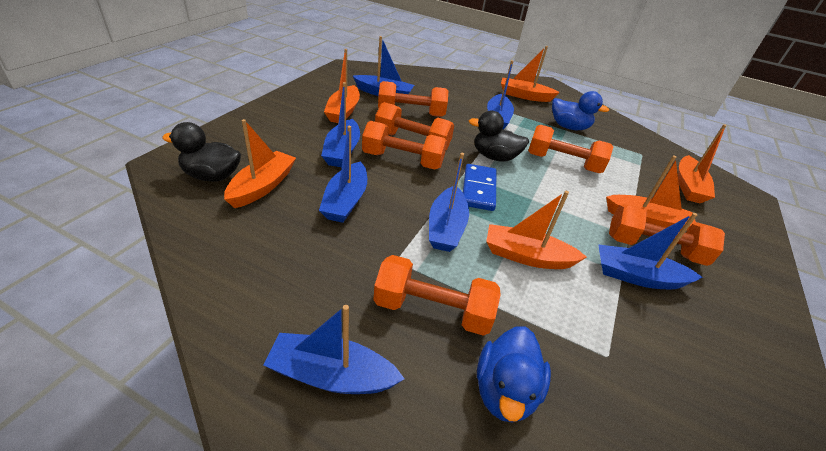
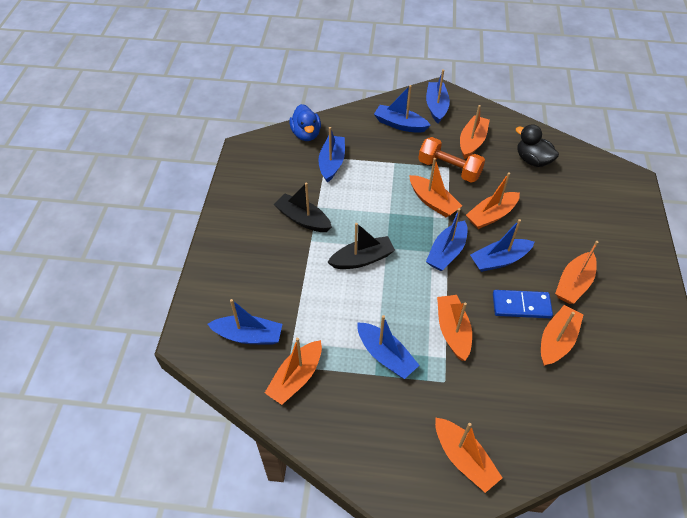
black boat: none = 0 -> [274,183,332,232] [327,223,395,269] = 2
black duck: [162,122,241,182] [469,111,529,162] = 2 -> [515,124,559,167] = 1
blue duck: [477,326,551,423] [552,91,609,130] = 2 -> [289,104,321,141] = 1
orange boat: [224,119,296,208] [324,49,360,123] [486,191,587,269] [501,46,560,102] [606,155,696,231] [678,124,727,203] = 6 -> [265,338,322,405] [409,158,462,217] [435,417,502,493] [437,295,472,361] [460,105,490,159] [466,172,520,229] [541,305,583,366] [555,241,598,304] = 8
orange dumbbell: [362,121,447,170] [373,255,501,336] [375,102,454,150] [378,81,448,117] [528,125,613,173] [609,203,725,266] = 6 -> [418,137,485,183] = 1

